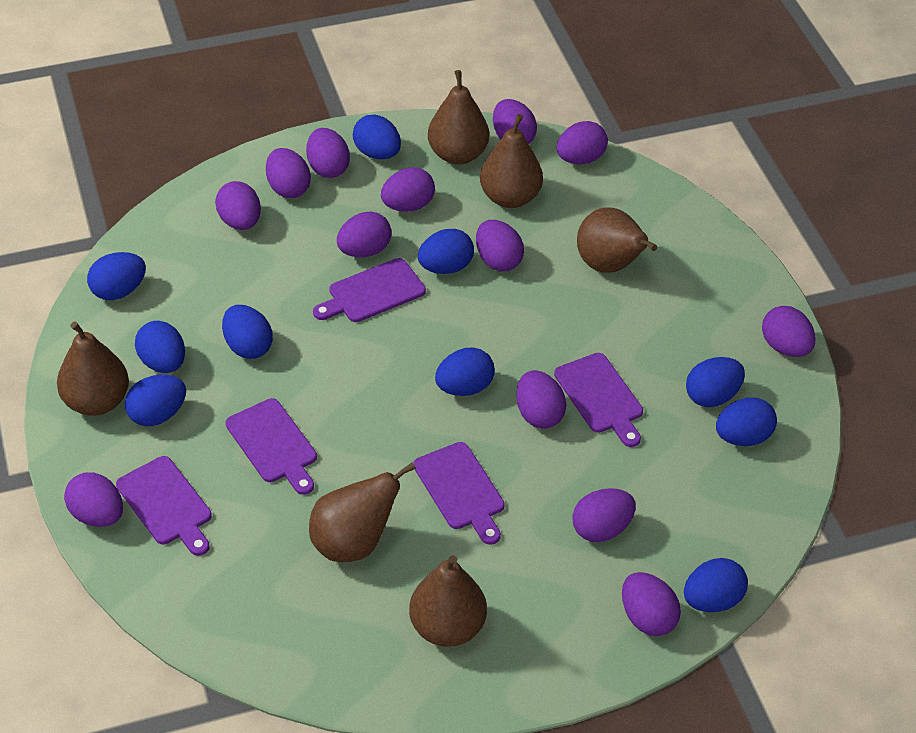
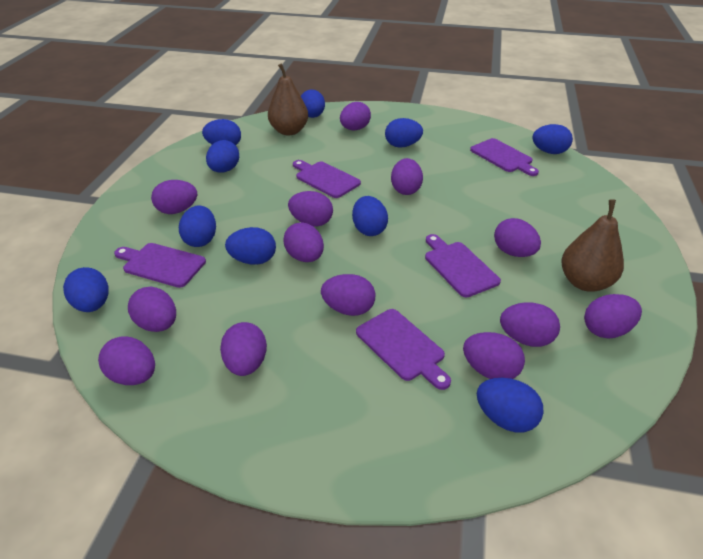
brown pear: [57,322,129,416] [309,462,416,562] [409,555,487,647] [428,70,489,164] [480,114,543,208] [577,207,657,273] = 6 -> [268,63,308,135] [561,199,624,292] = 2

